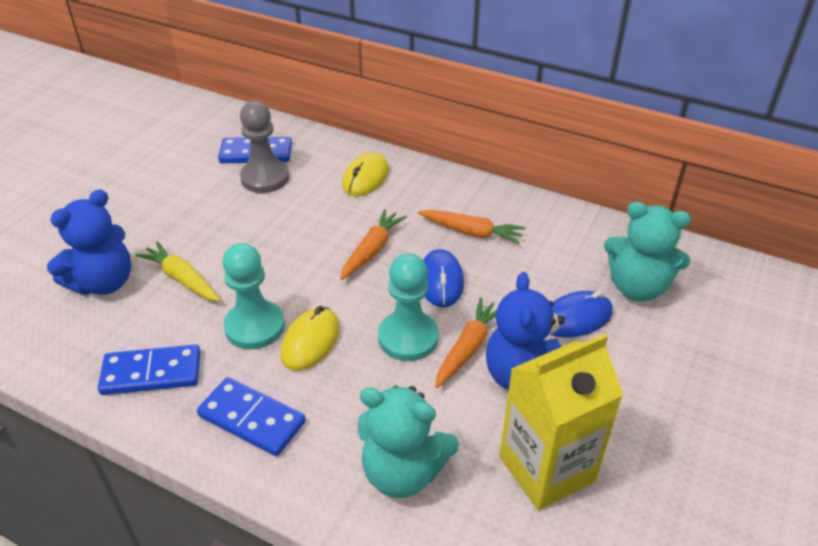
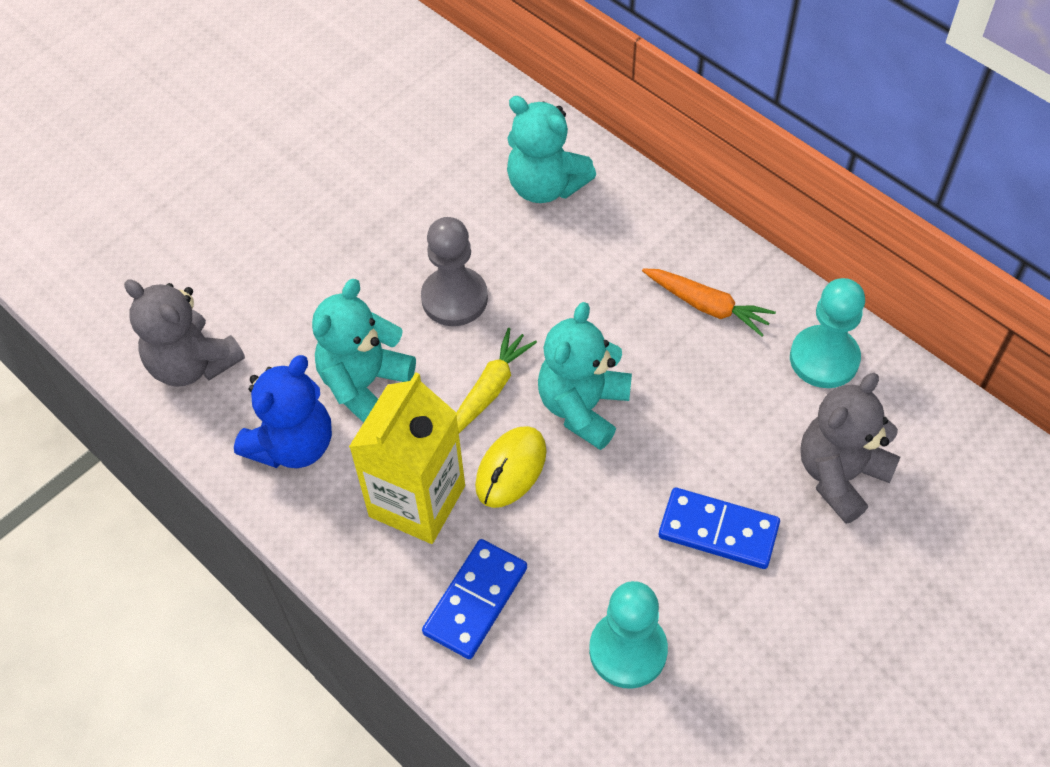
blue domino: [98,344,201,395] [197,377,306,456] [218,137,292,163] = 3 -> [422,539,527,659] [659,488,780,569] = 2
blue mouse: [423,249,464,307] [551,291,613,337] = 2 -> none = 0
blue teddy bear: [47,189,131,295] [486,272,565,390] = 2 -> [234,355,332,468] = 1
grey teddy bear: none = 0 -> [124,279,245,387] [800,373,900,524] = 2
orange carrot: [340,209,407,280] [418,210,525,244] [435,298,497,388] = 3 -> [642,269,776,336] = 1
turquoise teddy bear: [358,386,459,498] [604,202,691,301] = 2 -> [312,279,416,423] [507,96,596,203] [538,302,632,450] = 3
yellow mouse: [281,306,340,371] [342,153,389,196] = 2 -> [475,426,547,508] = 1

